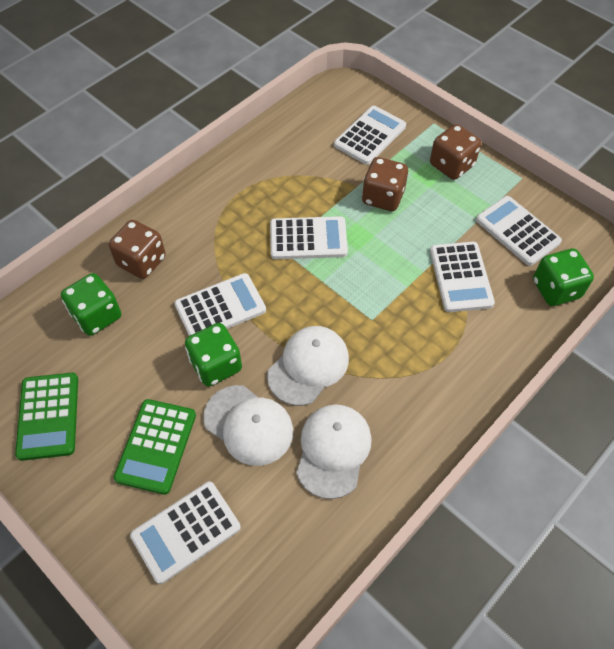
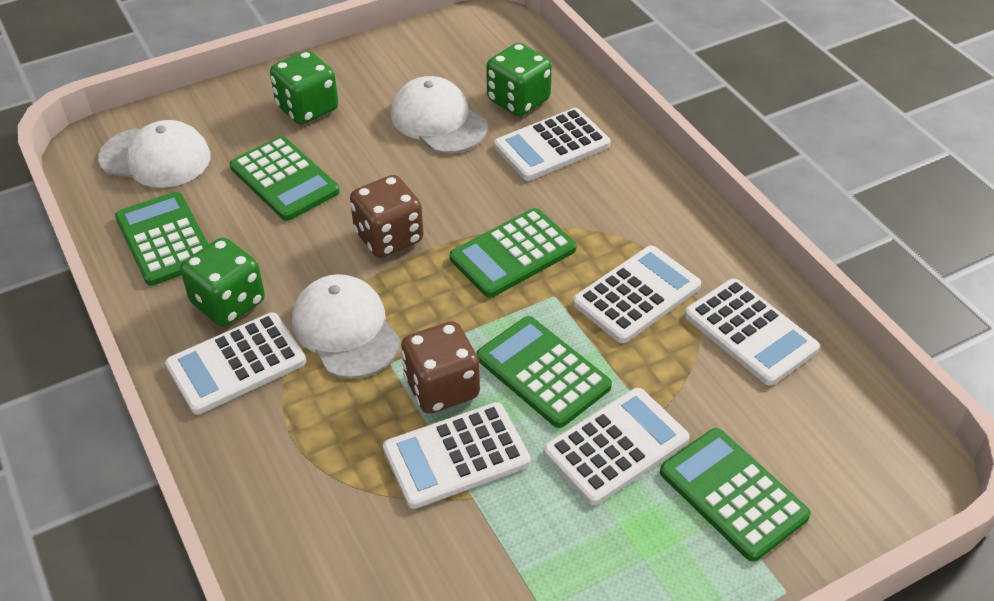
brown dice: [109,220,166,279] [362,157,408,211] [430,124,481,180] = 3 -> [350,175,423,258] [401,321,480,414] = 2
green calculator: [15,373,78,461] [114,399,196,495] = 2 -> [115,192,209,286] [230,136,340,221] [450,208,577,298] [476,316,612,428] [660,428,811,562] = 5

